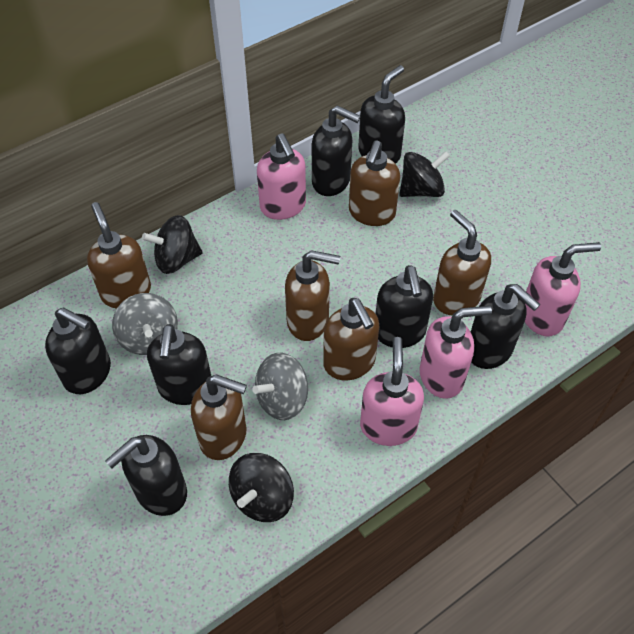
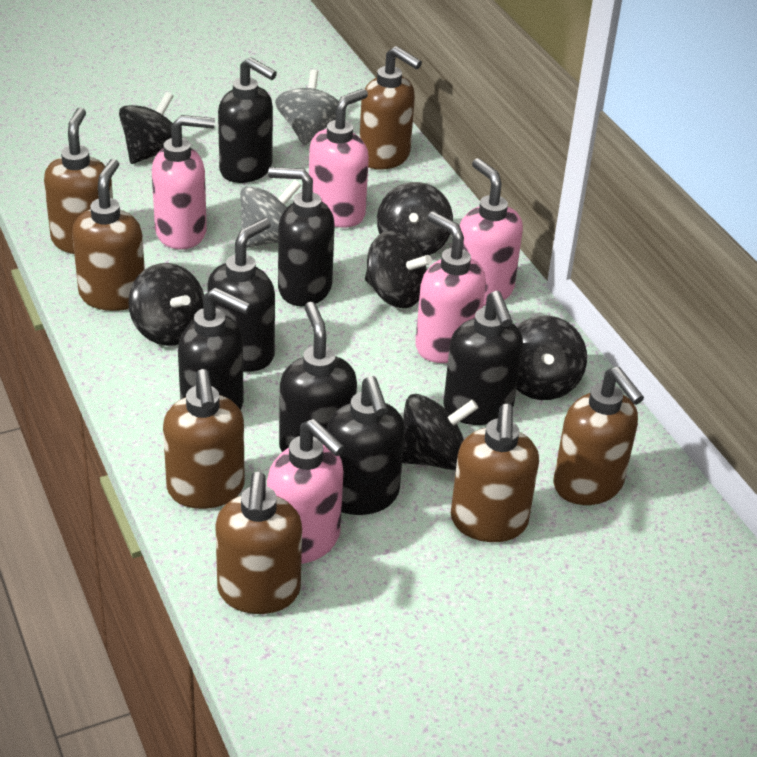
black spinning top: [142,215,203,274] [229,453,294,522] [399,151,450,197] = 3 -> [119,92,173,164] [128,263,204,346] [365,230,432,308] [377,182,453,256] [402,394,478,470] [516,315,587,400] = 6
brown soap dispenser: [87,202,151,309] [191,374,247,460] [285,250,340,341] [323,298,379,380] [349,140,400,226] [433,210,491,315] = 6 -> [44,107,113,254] [72,159,145,311] [163,369,245,509] [215,472,302,614] [360,46,422,170] [451,404,539,542] [553,367,644,505] = 7
pink soap dispenser: [257,133,306,220] [360,337,424,446] [420,306,492,399] [525,242,601,336] = 4 -> [152,115,215,250] [267,419,345,564] [309,89,369,228] [415,212,486,363] [460,158,523,306] = 5

